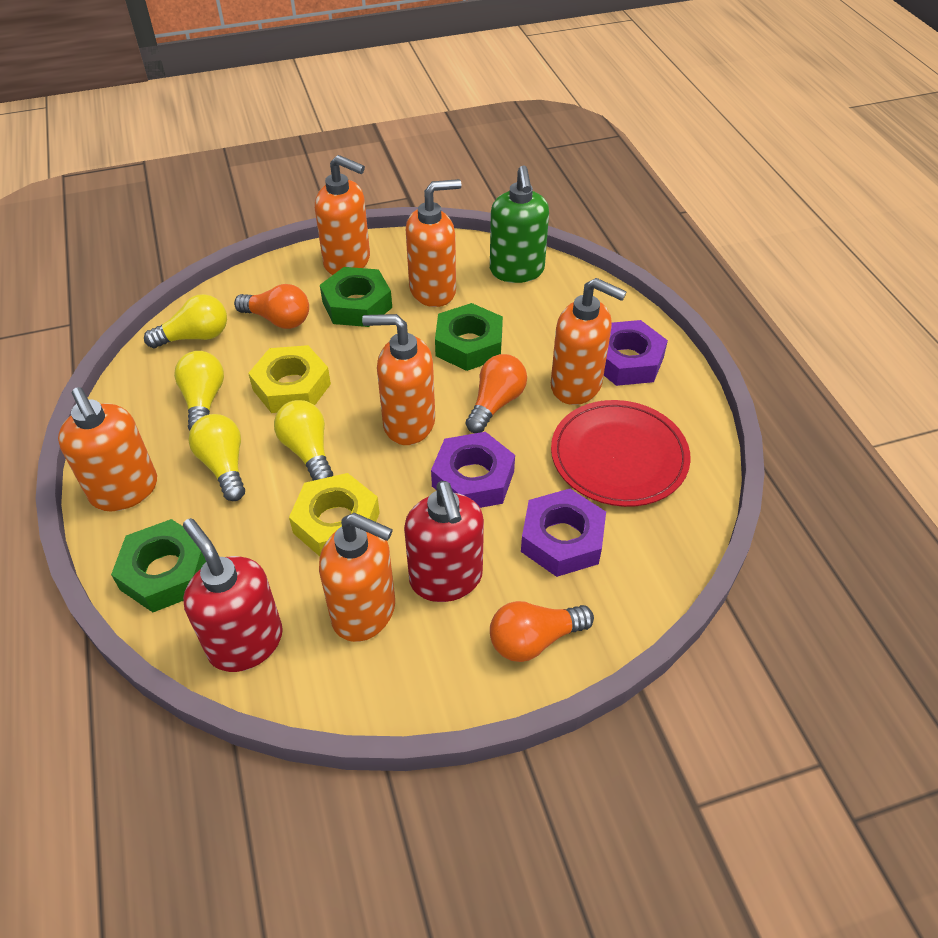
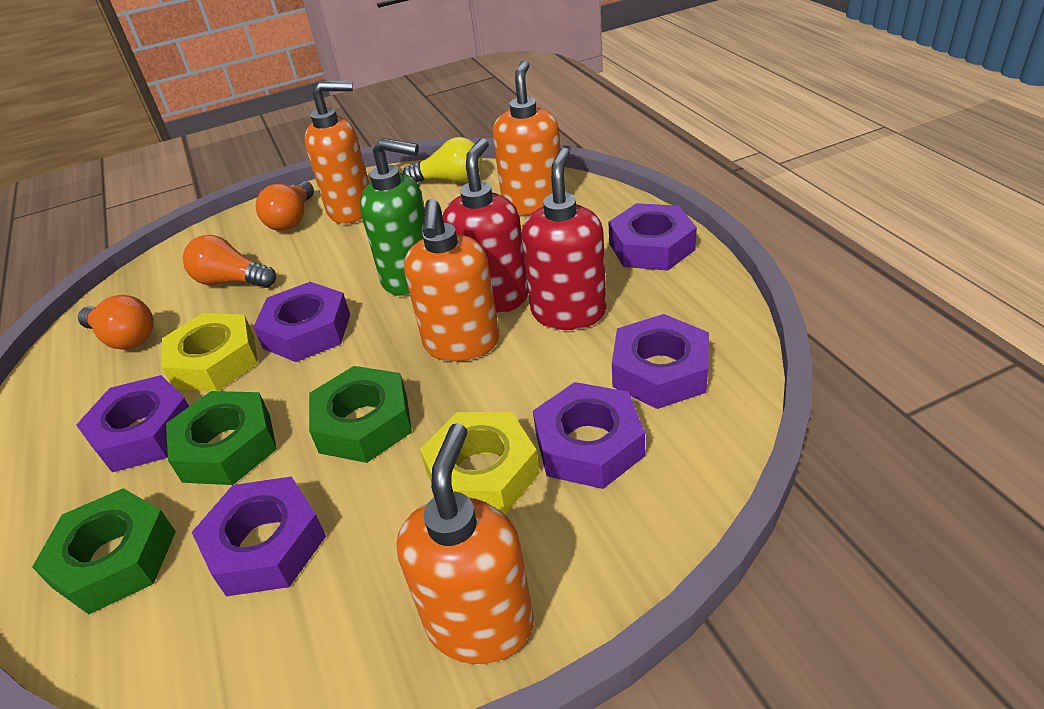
orange soap dispenser: [58,387,157,511] [315,155,370,275] [319,513,395,642] [362,314,435,445] [406,179,461,307] [551,278,627,405] = 6 -> [304,81,369,224] [397,423,534,664] [404,199,500,362] [493,60,560,215] = 4
purple nut: [431,432,515,508] [521,489,606,577] [604,320,668,386] = 3 -> [76,375,189,472] [192,476,326,596] [254,282,350,362] [533,382,645,489] [608,203,697,271] [612,314,709,409] = 6
red plate: [551,400,691,507] = 1 -> none = 0
yellow light bulb: [144,294,227,348] [174,351,224,430] [188,414,245,501] [274,400,333,481] = 4 -> [403,137,482,183] = 1

